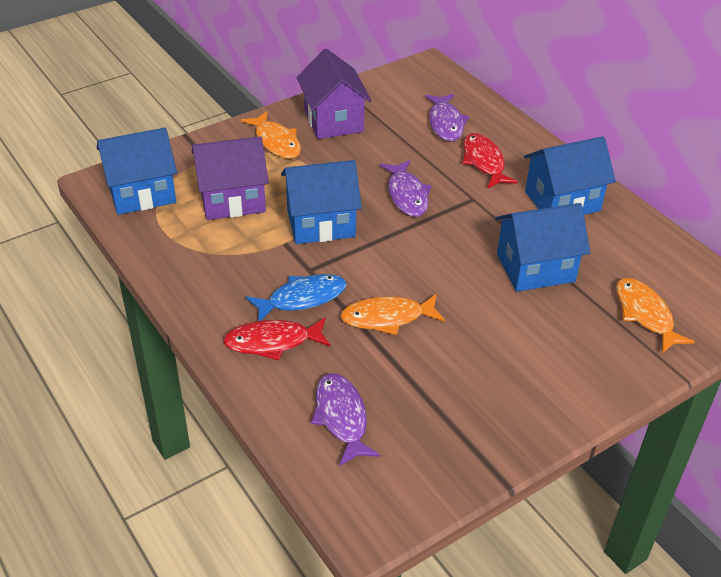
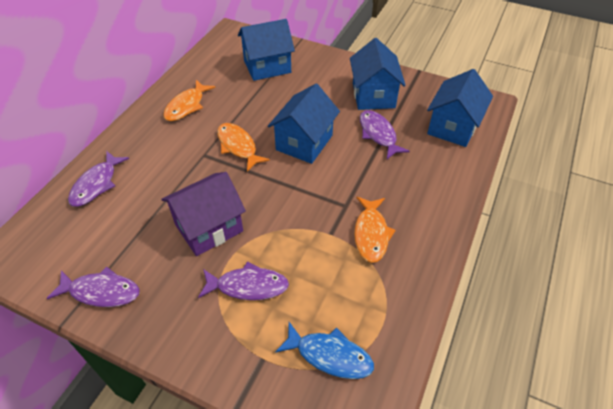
purple fish: [311,373,381,466] [380,160,432,217] [425,94,469,141] = 3 -> [47,267,140,307] [68,151,129,207] [198,261,289,300] [360,110,410,159] = 4
purple house: [192,136,269,220] [297,49,372,139] = 2 -> [161,172,246,256] = 1
red fish: [223,318,331,361] [462,133,518,189] = 2 -> none = 0

